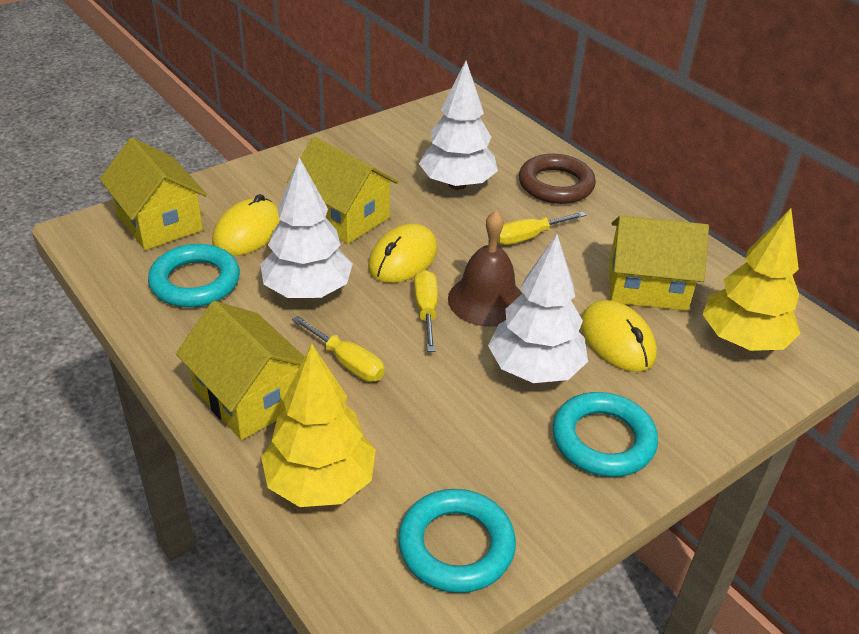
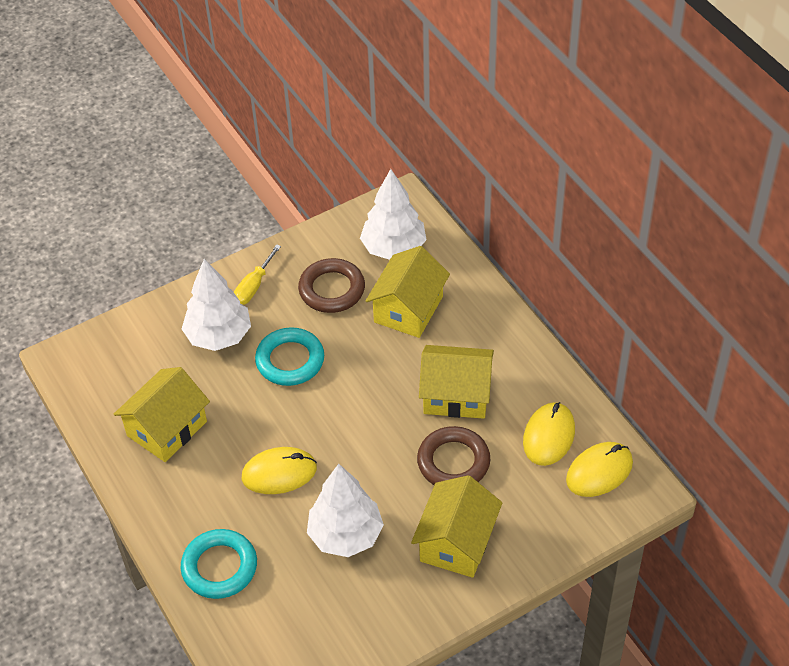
brown bell: [448,211,522,327] = 1 -> none = 0
brown ring: [519,154,596,204] = 1 -> [298,258,365,313] [417,426,490,485] = 2
turquoise ring: [148,244,240,307] [398,489,516,593] [553,392,658,477] = 3 -> [181,529,257,599] [255,327,324,386] = 2
yellow screwdriver: [292,316,385,382] [414,270,438,352] [497,212,586,245] = 3 -> [234,244,281,305] = 1
yellow tree: [261,344,376,507] [702,208,801,351] = 2 -> none = 0

